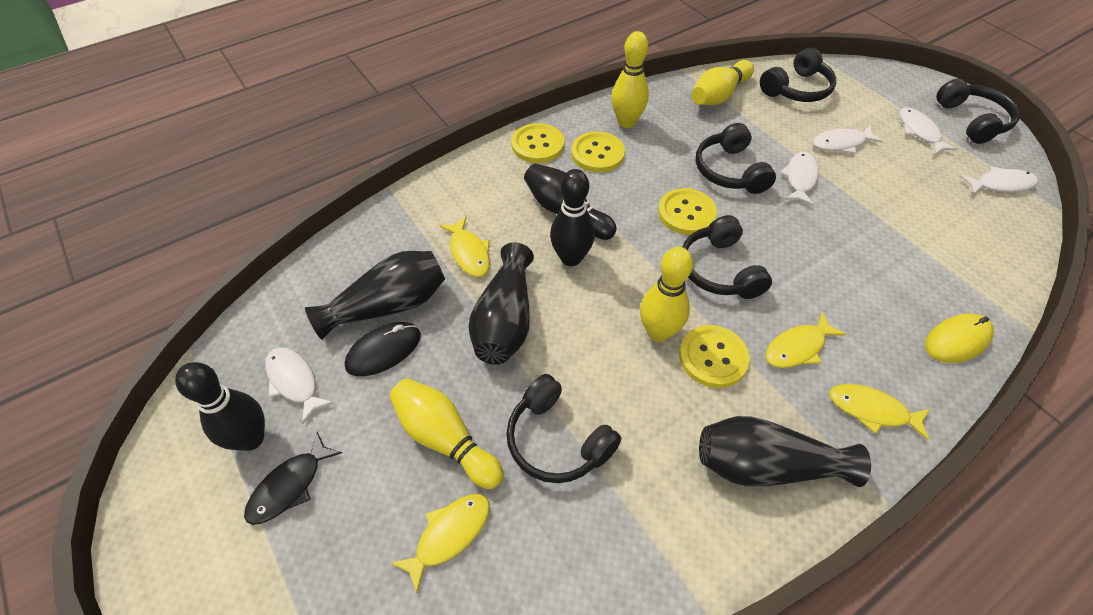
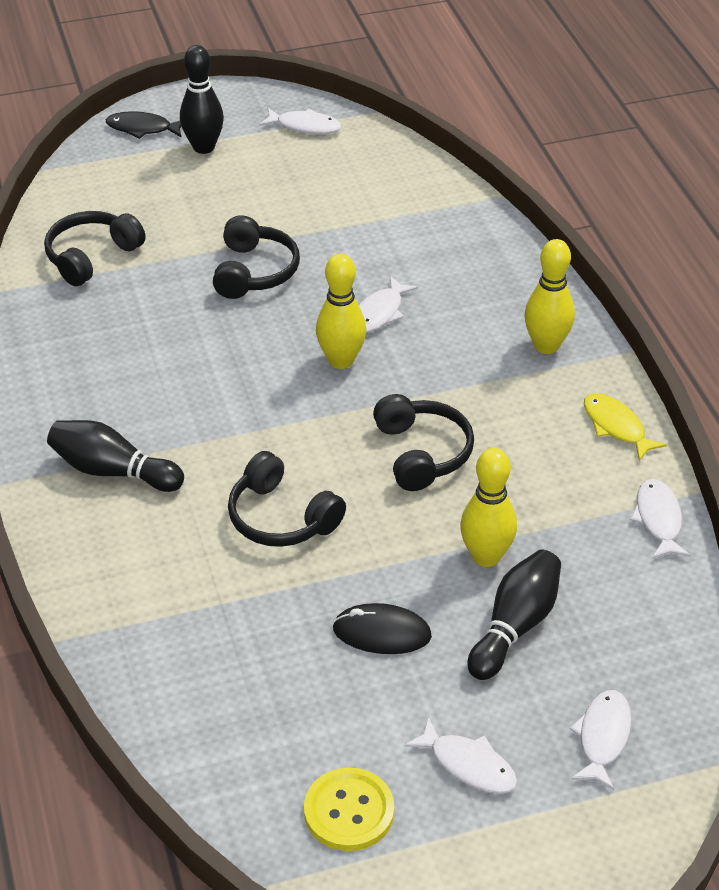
black headphones: [506,374,621,483] [682,215,772,299] [695,123,776,194] [760,47,836,102] [936,79,1020,144] = 5 -> [44,211,145,286] [213,215,300,299] [228,451,346,547] [373,394,474,491] = 4
black vase: [305,251,445,340] [468,242,534,365] [699,416,871,487] = 3 -> none = 0
yellow bowling pin: [389,378,504,489] [611,31,649,128] [640,247,693,342] [691,60,754,105] = 4 -> [316,254,366,369] [460,448,517,567] [525,239,575,354] = 3
yellow button: [511,123,564,163] [571,132,625,172] [658,188,717,235] [679,325,750,388] = 4 -> [304,767,394,851] = 1
yellow fish: [391,494,490,594] [439,217,490,277] [766,312,846,368] [829,384,930,440] = 4 -> [584,393,667,461] = 1
yellow mouse: [925,313,994,363] = 1 -> none = 0

